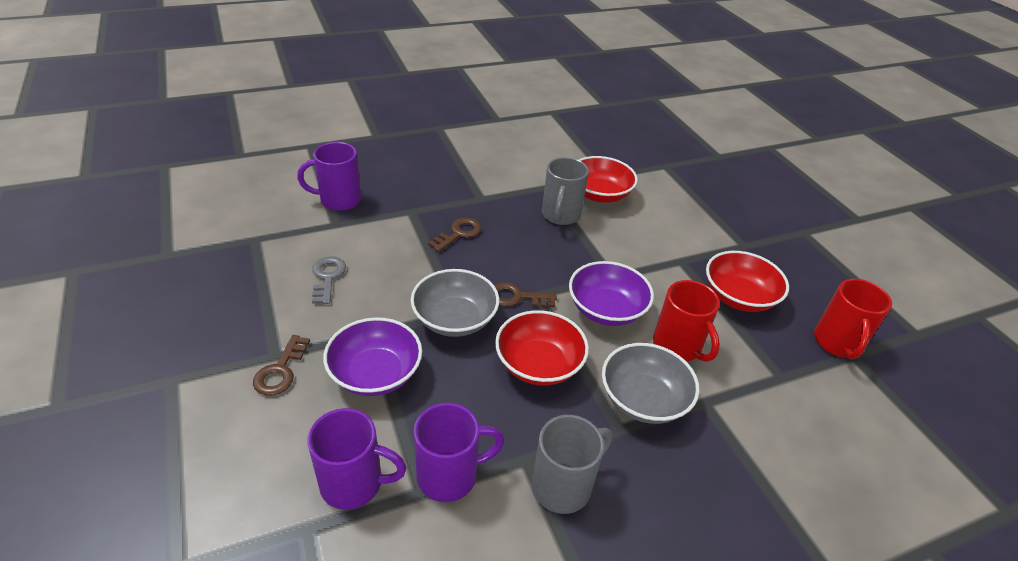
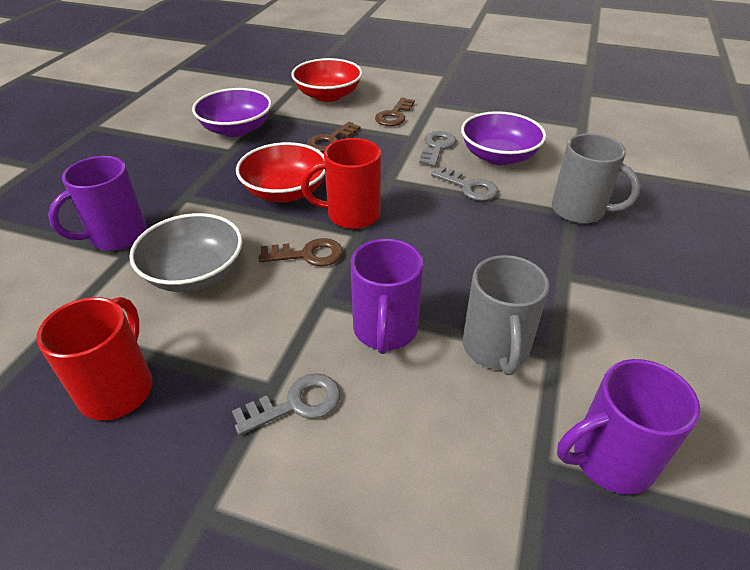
grey bowl: [411,269,499,337] [602,343,700,424] = 2 -> [129,213,243,292] = 1
grey key: [312,256,346,304] = 1 -> [232,373,340,435] [419,131,456,166] [431,166,498,201] = 3
red bowl: [495,310,589,386] [579,156,638,203] [706,251,789,312] = 3 -> [236,142,325,202] [291,58,362,102] = 2

